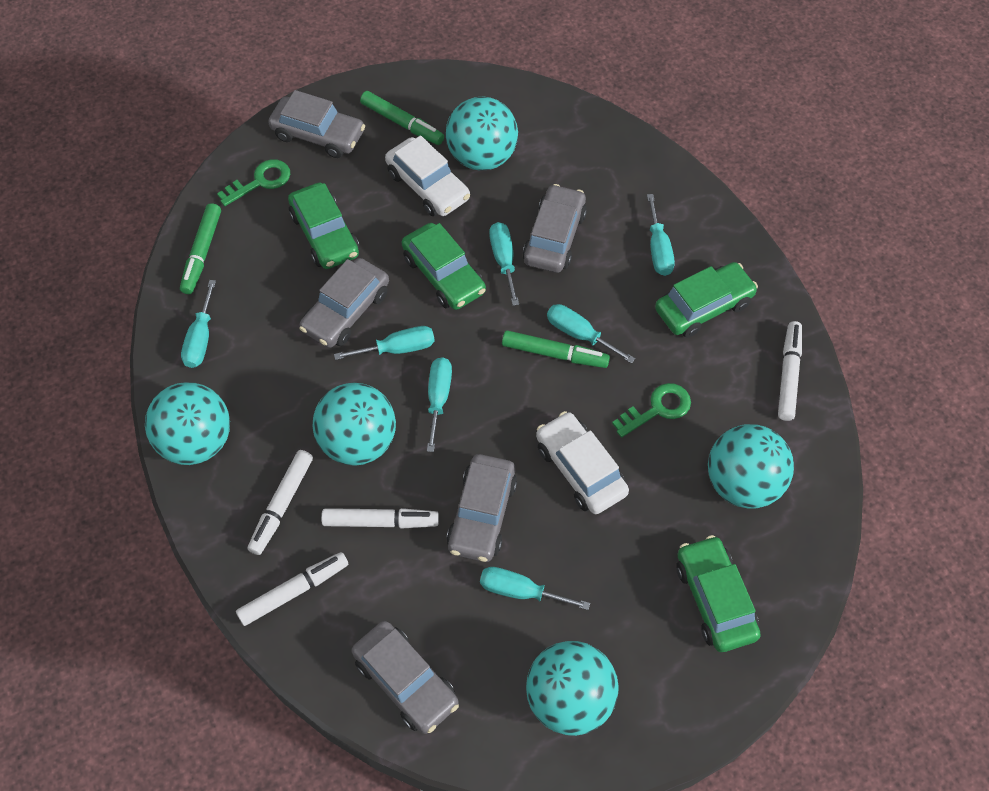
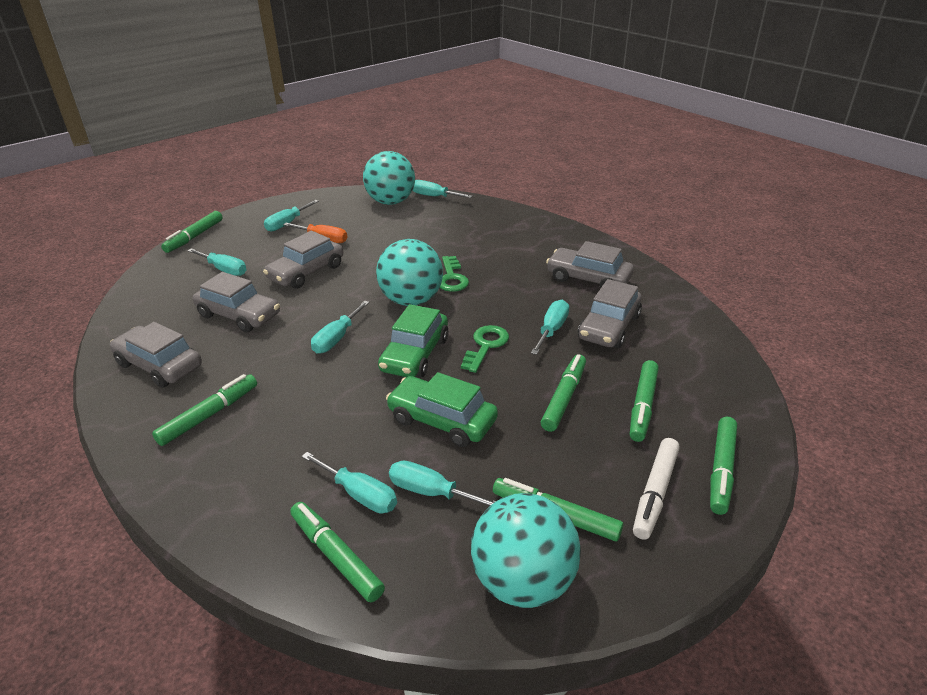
green car: [288,183,359,269] [402,223,486,310] [655,262,758,338] [676,535,761,652] = 4 -> [378,304,449,378] [386,372,498,447] = 2
green marker: [180,203,221,294] [360,91,444,145] [502,330,610,368] = 3 -> [152,374,257,446] [161,211,223,253] [290,502,385,602] [493,478,623,541] [541,354,586,432] [630,360,659,442] [710,417,737,515] = 7
orange screwdriver: none = 0 -> [283,223,347,243] = 1
turquoise ball: [145,382,230,465] [312,383,396,466] [446,96,518,171] [526,641,619,736] [708,424,794,509] = 5 -> [363,151,415,205] [376,239,443,306] [471,493,581,608] = 3
white car: [385,135,470,216] [536,411,629,514] = 2 -> none = 0
white marker: [236,552,348,626] [247,450,313,555] [321,508,439,529] [778,321,802,421] = 4 -> [633,438,680,540] = 1

